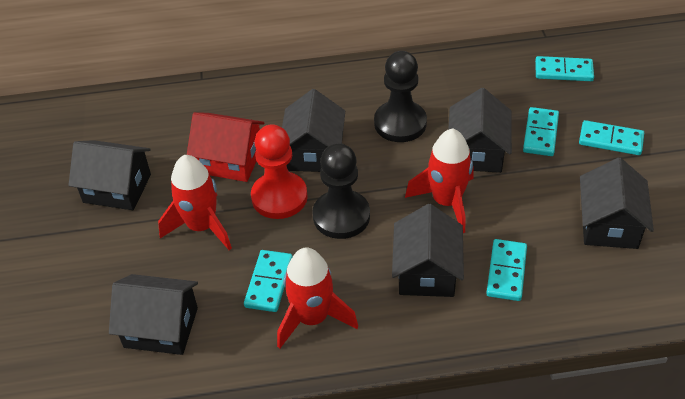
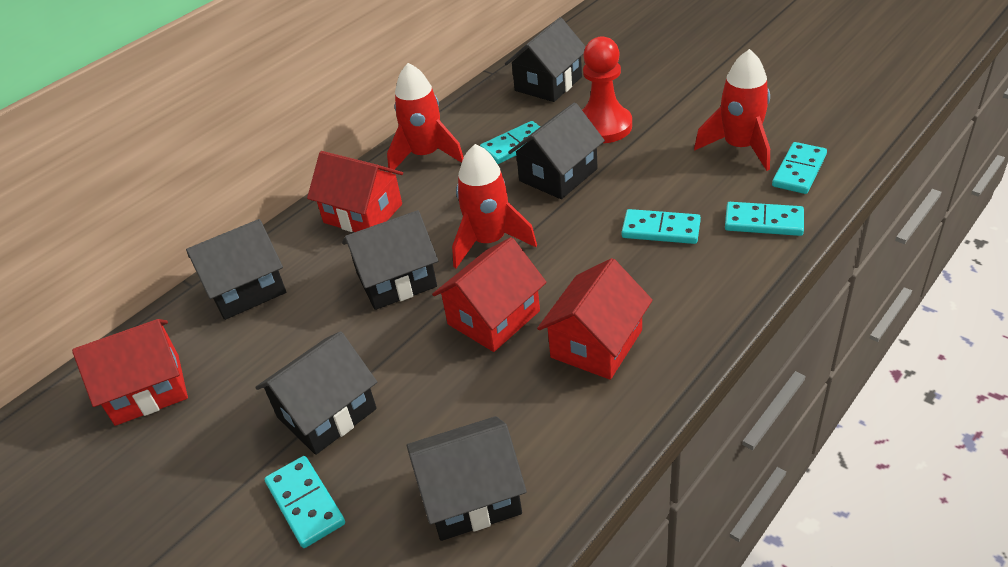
black pawn: [313,143,370,239] [374,51,427,142] = 2 -> none = 0
red house: [187,112,264,182] = 1 -> [72,319,188,426] [307,151,403,232] [432,237,547,352] [537,258,653,380] = 4

